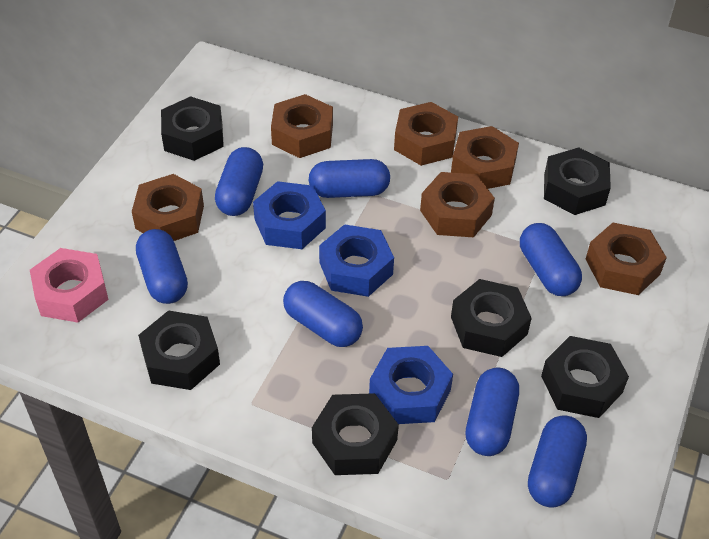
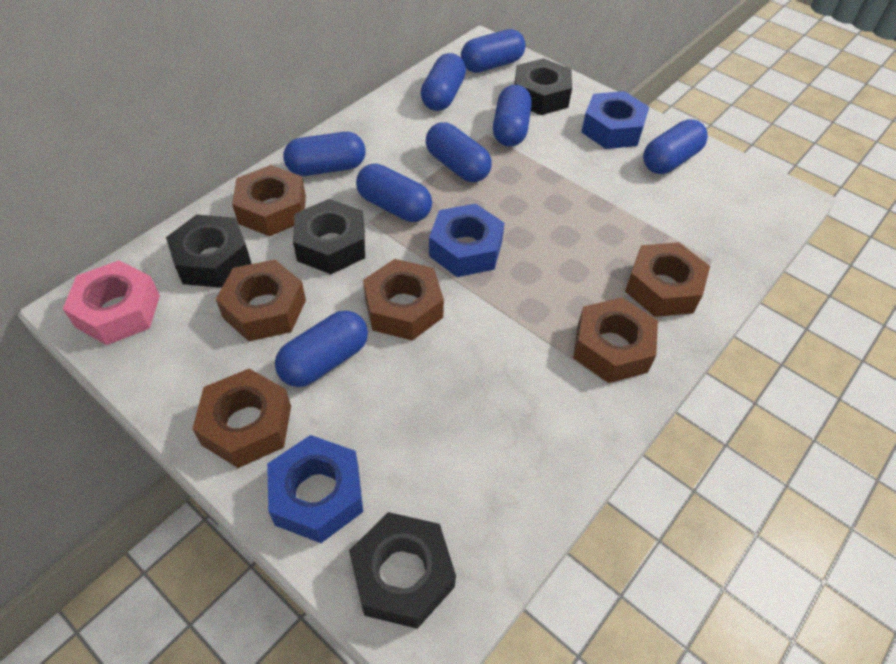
black nut: [138,310,220,390] [161,96,224,161] [312,393,399,475] [451,279,532,357] [541,336,629,418] [544,147,611,215] = 6 -> [166,215,252,288] [293,199,365,274] [349,512,456,629] [514,58,572,115] = 4
blue capsule: [136,229,188,304] [215,147,263,216] [283,281,363,347] [309,159,390,198] [466,367,519,456] [520,223,582,296] [528,415,587,508] = 7 -> [275,311,368,387] [283,132,366,176] [356,163,432,222] [421,53,466,111] [426,122,492,182] [461,29,525,73] [493,85,532,147] [643,119,708,174] = 8

